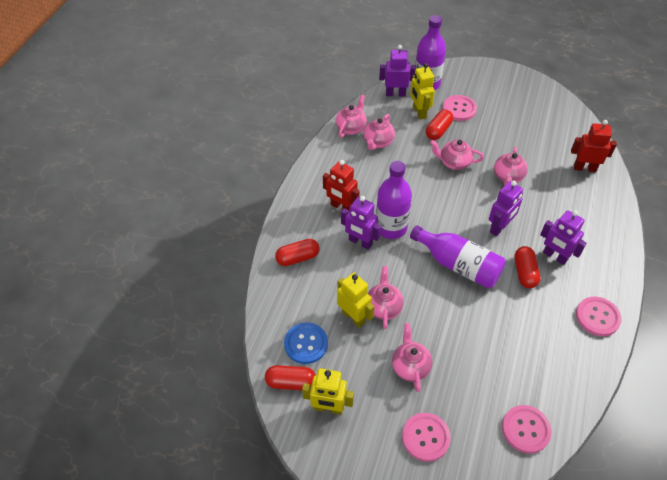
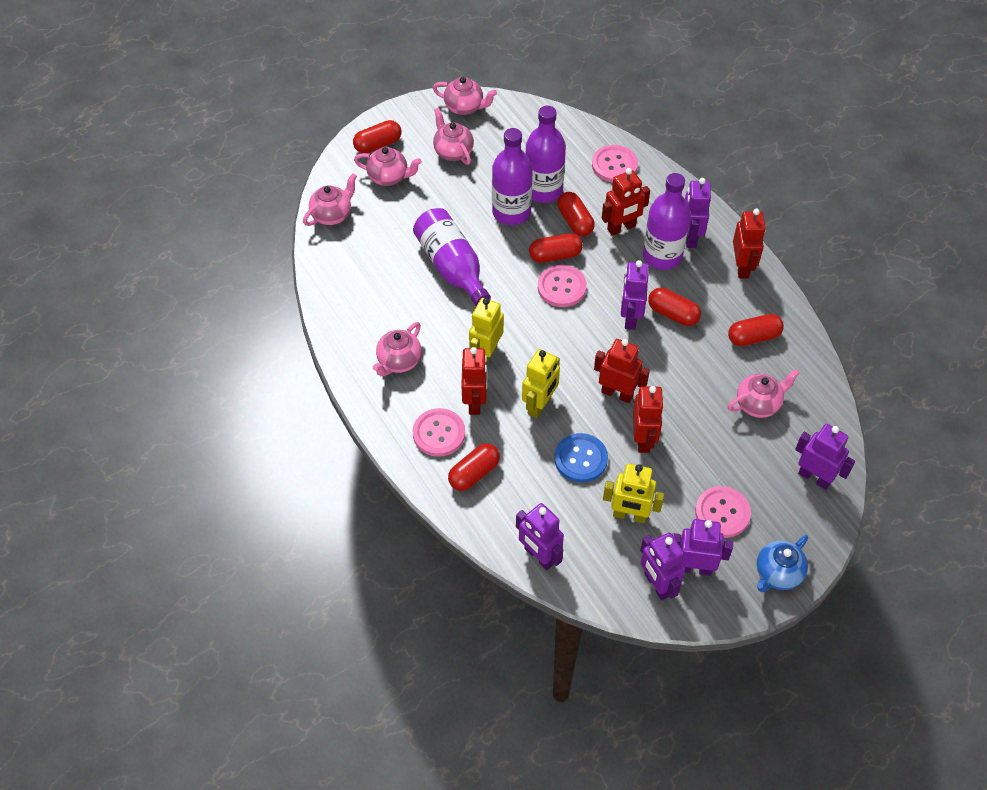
blue teapot: none = 0 -> [757,535,808,592] = 1
purple bottle: [376,161,412,239] [410,225,506,289] [415,15,446,90] = 3 -> [413,208,491,306] [492,128,533,225] [526,106,566,203] [643,173,691,270] = 4
purple robot: [341,196,381,250] [379,45,416,97] [489,181,523,236] [540,210,587,265] = 4 -> [516,503,564,570] [621,260,649,330] [640,533,685,601] [672,519,733,576] [685,178,711,248] [795,424,855,490] = 6
red capsule: [265,365,316,390] [275,239,320,266] [426,109,453,140] [514,246,540,288] = 4 -> [353,120,401,153] [448,443,500,491] [529,233,583,263] [557,192,595,236] [648,288,701,326] [728,314,784,346] = 6
red robot: [323,160,360,211] [571,120,617,172] = 2 -> [461,347,487,415] [594,339,650,403] [602,168,650,236] [633,386,664,453] [733,209,766,279] = 5

